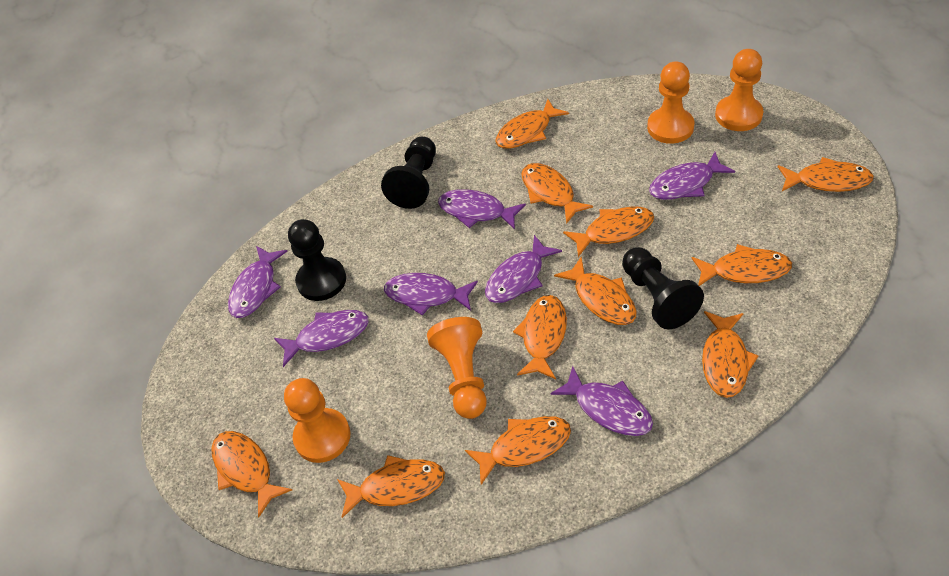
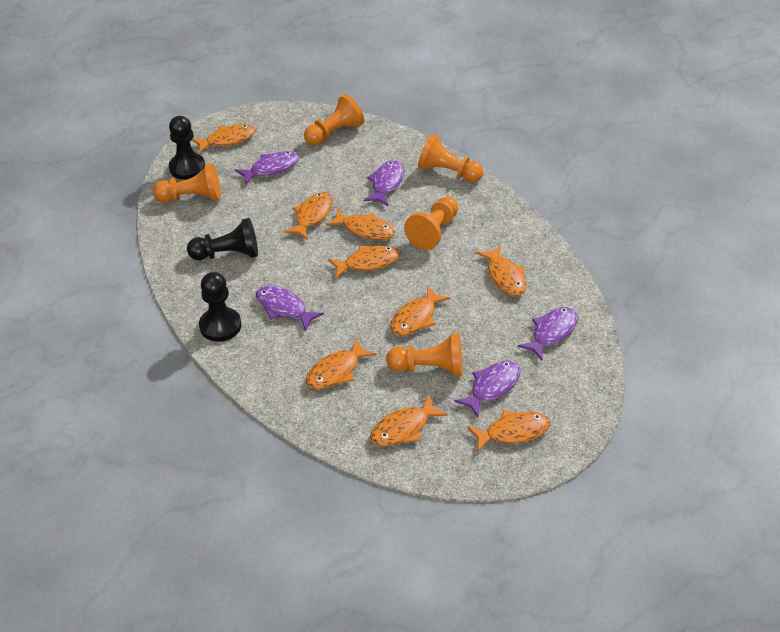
orange fish: [211,431,292,517] [337,455,445,518] [465,416,571,485] [495,99,569,149] [513,295,567,379] [521,163,593,224] [554,256,637,325] [563,206,654,257] [692,244,792,286] [702,311,758,398] [778,157,874,192] = 11 -> [192,124,256,154] [284,192,333,240] [306,338,377,389] [326,208,395,240] [328,245,400,279] [370,395,448,446] [390,286,451,336] [467,410,550,452] [476,245,526,297] = 9
orange pawn: [284,378,351,463] [427,317,487,419] [647,61,694,144] [715,49,764,131] = 4 -> [153,163,221,203] [304,94,364,146] [386,333,463,377] [404,196,458,250] [418,134,484,183] = 5
purple fish: [228,246,288,318] [274,310,369,367] [384,273,478,316] [438,189,526,230] [485,235,562,303] [551,366,653,436] [649,152,735,200] = 7 -> [235,151,299,184] [256,285,324,331] [364,160,404,206] [454,361,521,418] [518,307,578,360] = 5

